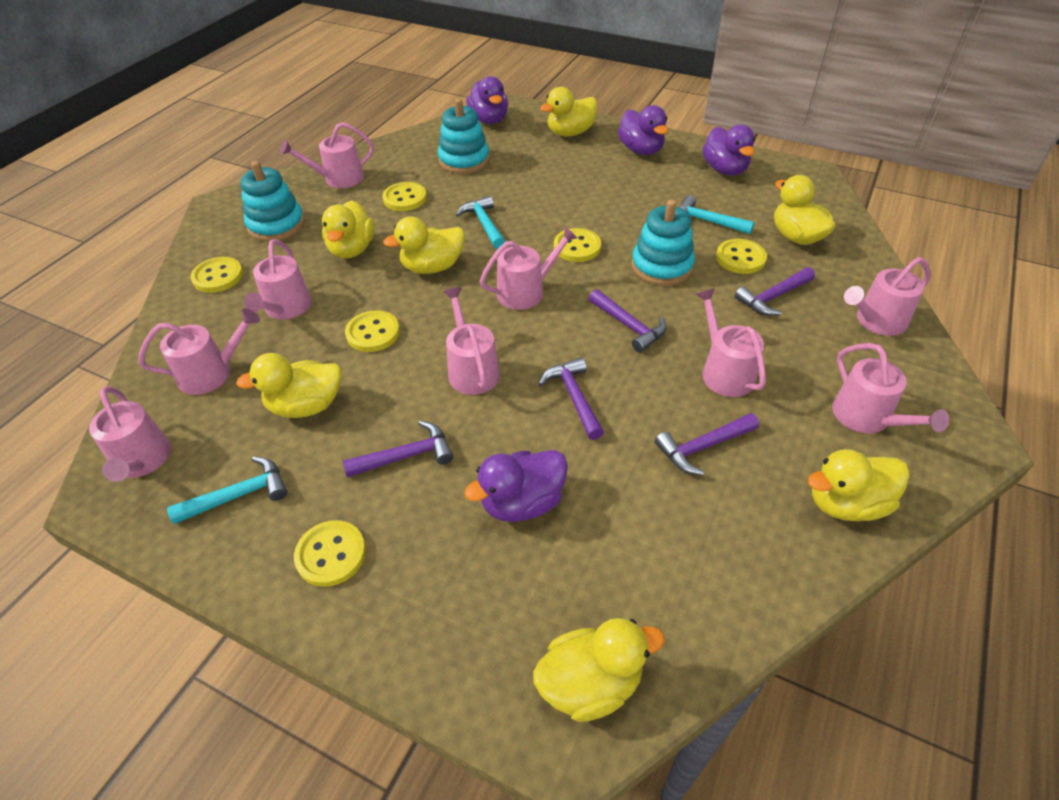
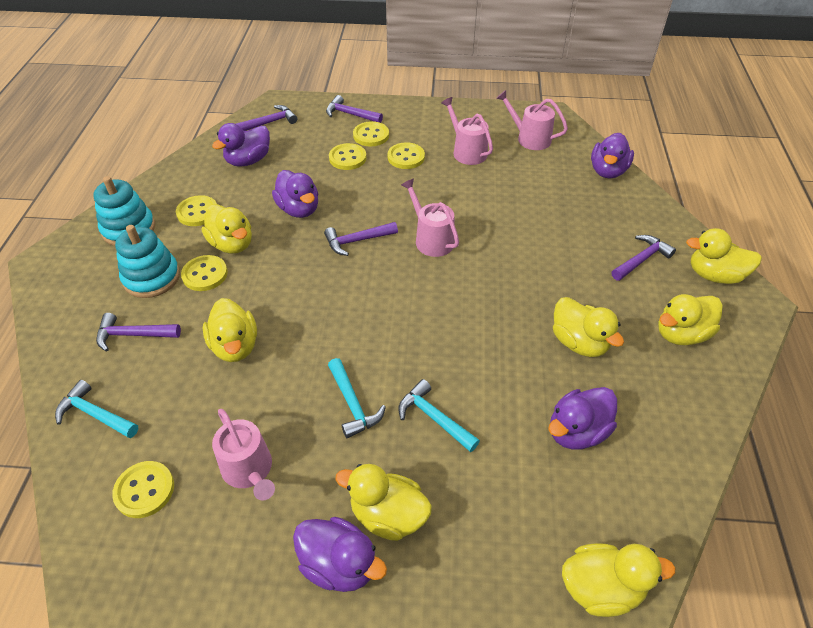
pink watering can: [89,387,171,482] [138,308,260,395] [244,239,312,320] [280,122,374,188] [443,287,500,395] [479,227,577,310] [696,288,766,397] [832,343,949,433] [844,257,931,336] = 9 -> [212,409,275,500] [401,178,459,257] [441,97,493,165] [496,90,568,150] = 4
purple duck: [464,450,568,522] [466,76,508,124] [618,105,668,155] [702,125,755,175] = 4 -> [212,123,270,167] [272,170,318,218] [293,517,387,592] [548,387,617,450] [591,133,634,179] = 5
turquoise stacking toy: [240,161,305,241] [438,98,490,174] [631,200,695,285] = 3 -> [93,176,155,246] [115,225,180,298] = 2

